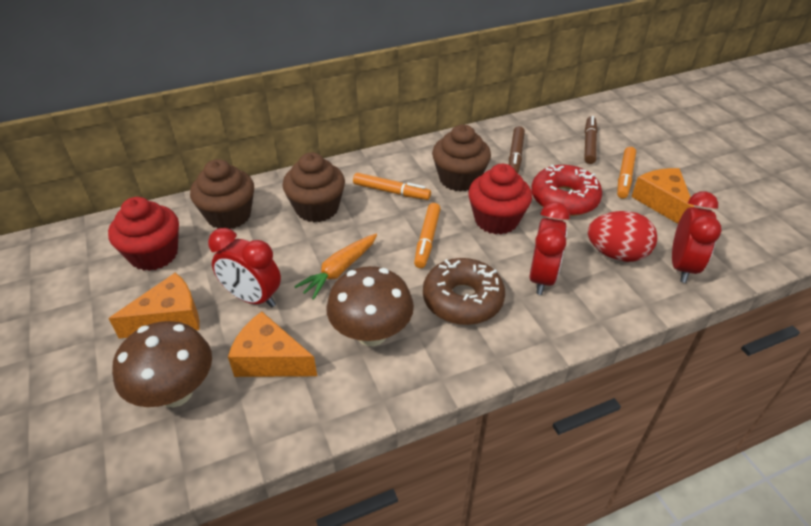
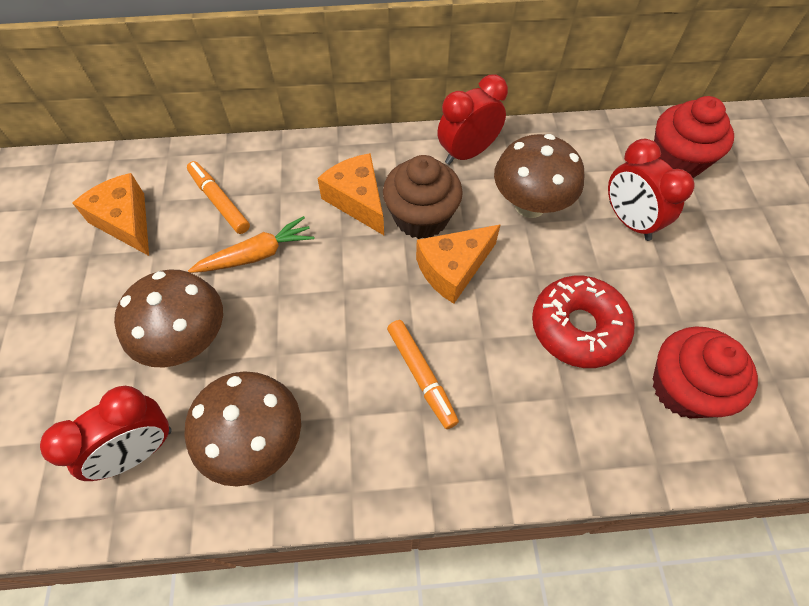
brown cupcake: [190,159,254,229] [283,153,345,222] [432,124,491,192] = 3 -> [383,155,463,239] = 1
brown donut: [423,258,505,325] = 1 -> none = 0
brown marker: [509,126,525,173] [584,116,597,164] = 2 -> none = 0
brown mushroom: [112,321,212,407] [326,266,414,346] = 2 -> [114,269,223,367] [184,371,301,486] [494,134,584,218] = 3
orange marker: [353,173,431,200] [414,203,441,268] [617,147,636,199] = 3 -> [187,161,250,234] [387,320,459,429] = 2
red egg: [588,211,657,262] = 1 -> none = 0

